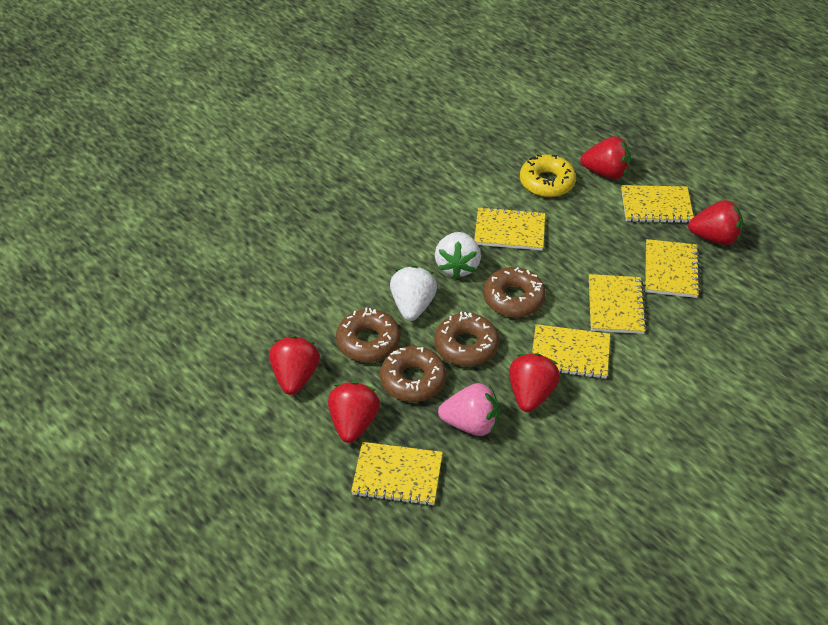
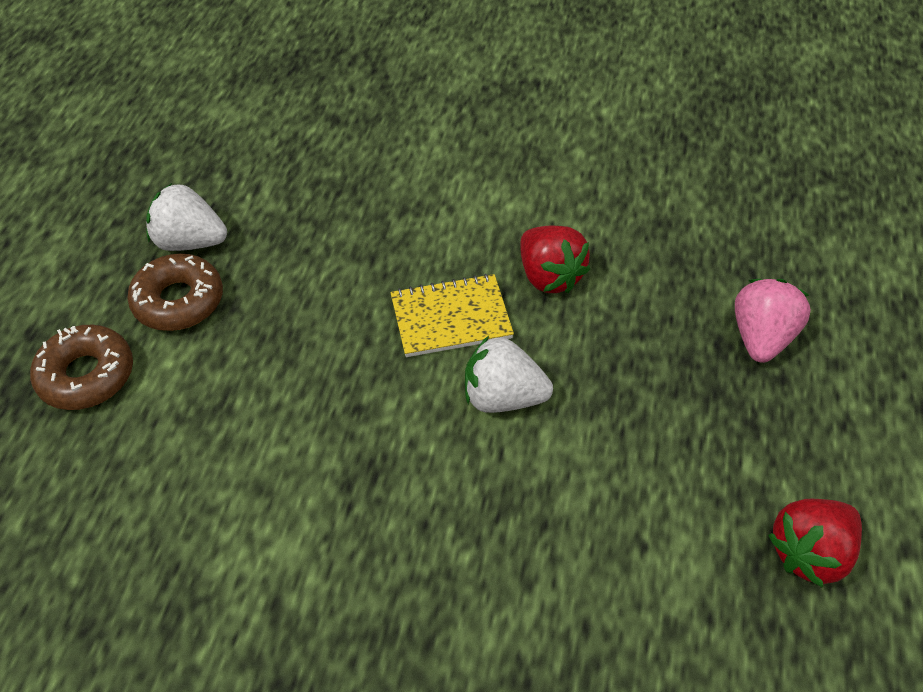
brown donut: [336,307,400,362] [380,346,446,402] [434,312,499,366] [483,267,546,317] = 4 -> [30,325,133,410] [127,253,223,331] = 2
red strawberry: [269,336,320,395] [328,382,380,443] [509,353,560,412] [580,136,631,179] [688,200,743,245] = 5 -> [520,226,590,293] [768,499,862,588] = 2
yellow donut: [520,154,576,197] = 1 -> none = 0
yellow notebook: [351,442,443,506] [474,207,545,250] [532,324,610,379] [589,274,647,334] [621,185,694,223] [645,239,700,298] = 6 -> [390,274,514,357] = 1

